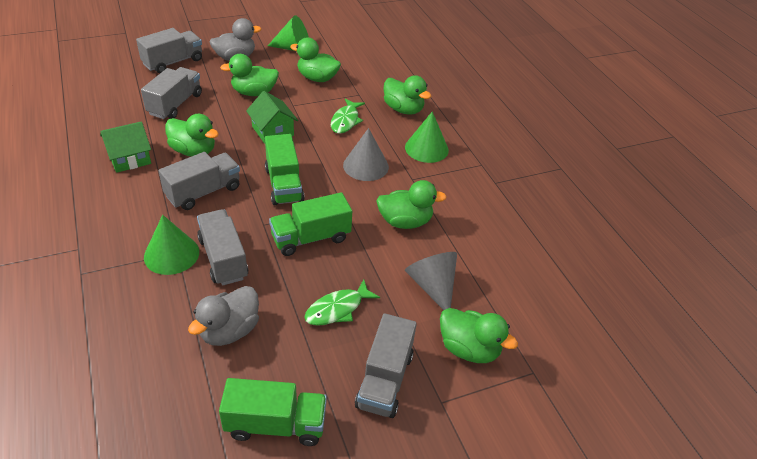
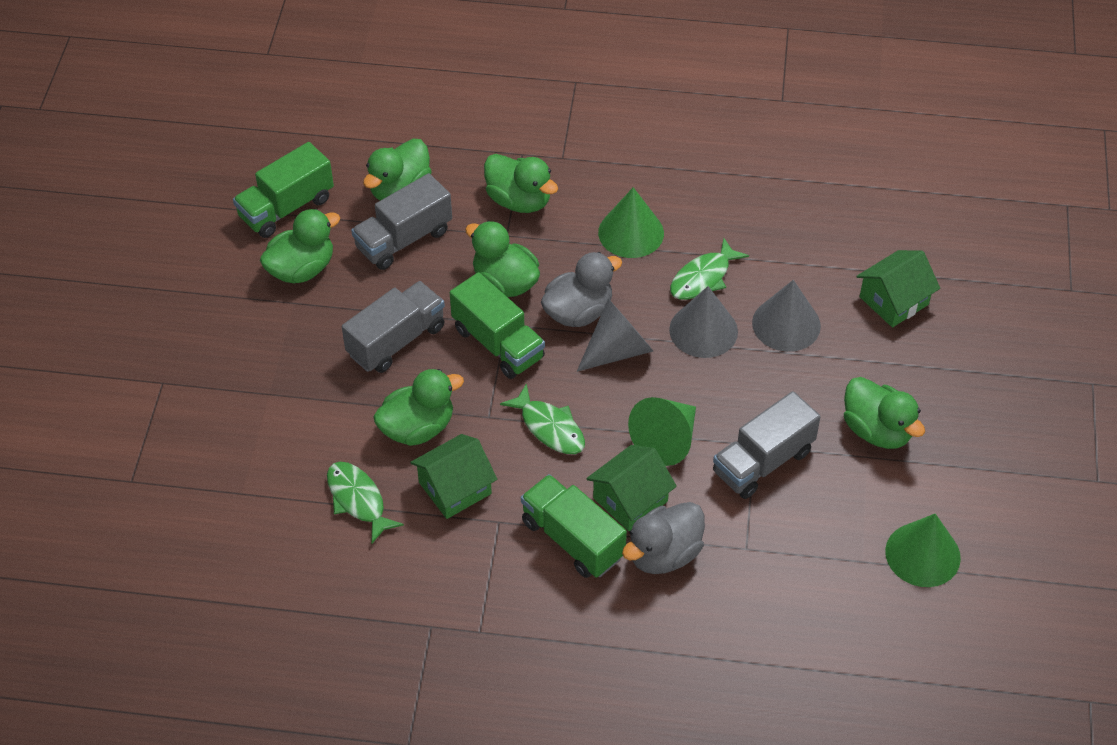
green fish: [305,279,380,326] [331,98,365,134] = 2 -> [327,462,404,543] [500,383,585,454] [670,238,749,300] = 3
green house: [100,121,151,173] [246,91,298,144] = 2 -> [410,434,497,519] [586,445,677,531] [857,250,940,327] = 3
grey cone: [343,128,389,181] [405,252,457,310] = 2 -> [577,299,653,372] [669,286,738,358] [752,280,821,352] = 3
grey truck: [136,28,202,73] [141,67,202,119] [158,152,240,210] [197,209,248,286] [355,313,417,418] = 5 -> [342,281,445,373] [351,173,452,270] [713,391,821,499] = 3

